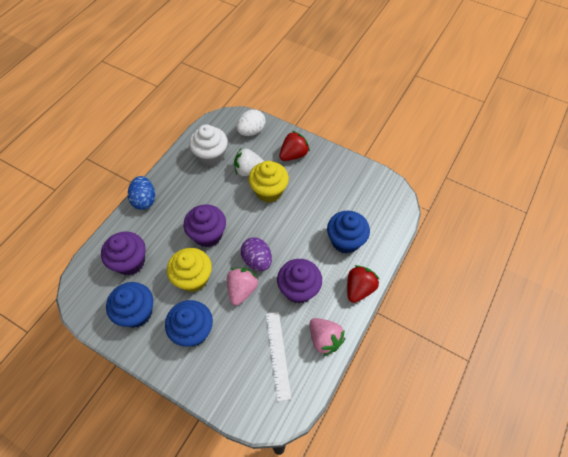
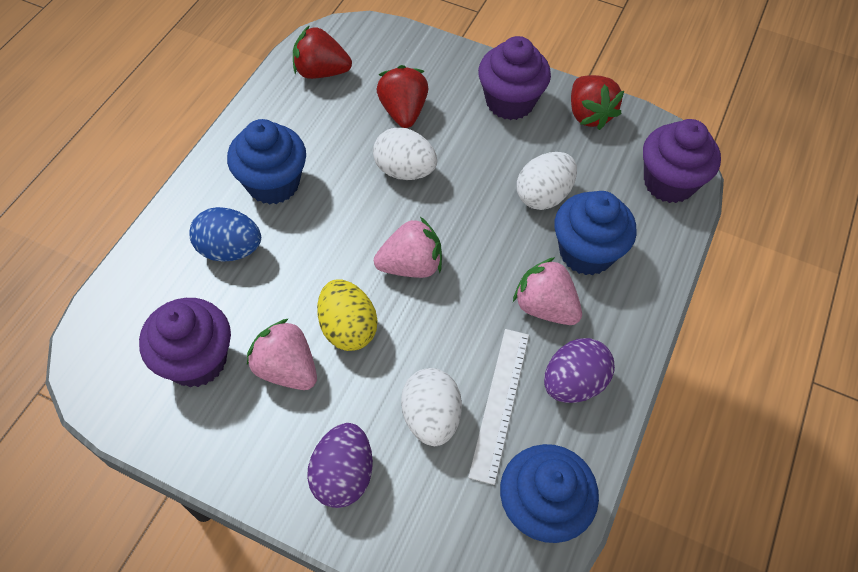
pink strawberry: [227,268,258,306] [309,318,345,356] = 2 -> [247,318,317,390] [374,217,442,278] [513,257,582,325] = 3
purple egg: [241,237,272,271] = 1 -> [307,423,373,508] [544,338,615,403] = 2
red strawberry: [279,131,310,161] [347,265,379,303] = 2 -> [293,25,352,79] [377,65,428,128] [571,75,624,130] = 3
white cupcake: [189,124,228,166] = 1 -> none = 0
white egg: [237,109,265,136] = 1 -> [373,127,437,180] [401,368,462,446] [517,152,577,210] = 3
white strawberry: [234,147,264,176] = 1 -> none = 0
yellow cupcake: [167,248,212,292] [249,161,289,203] = 2 -> none = 0
yellow egg: none = 0 -> [317,279,377,351] = 1

